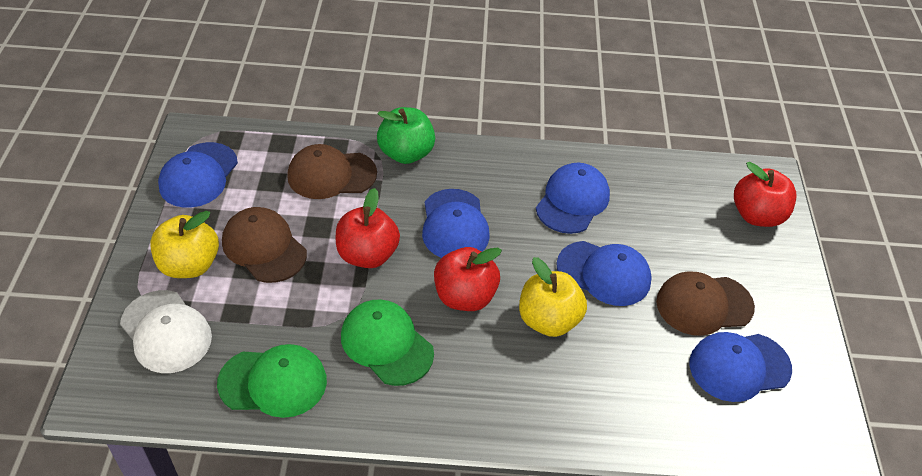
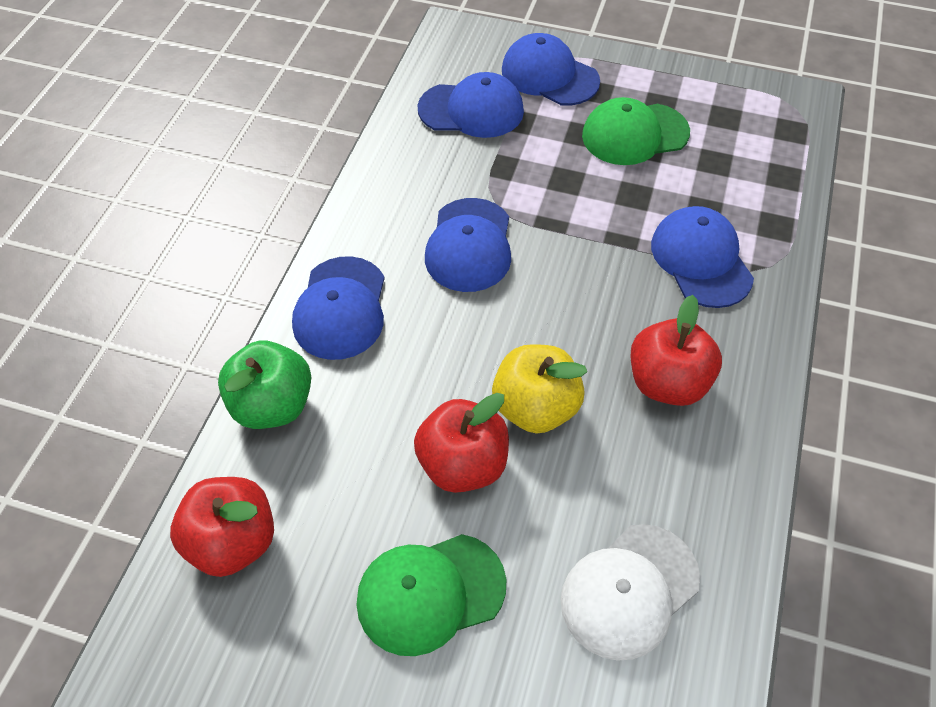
brown cap: [222,207,307,283] [287,144,377,199] [656,271,755,336] = 3 -> none = 0
yellow apple: [150,211,219,278] [519,257,587,337] = 2 -> [492,344,587,434] = 1

